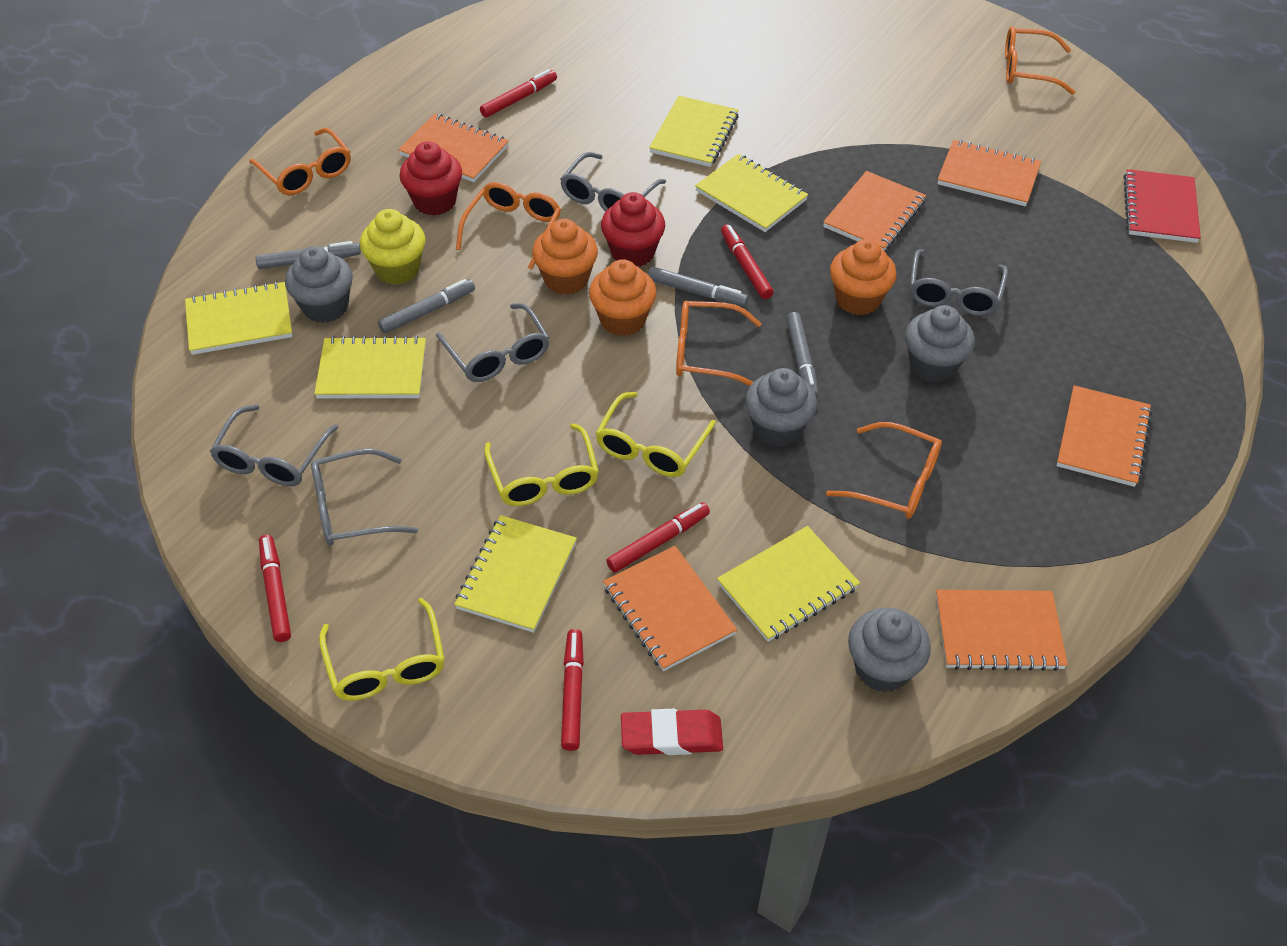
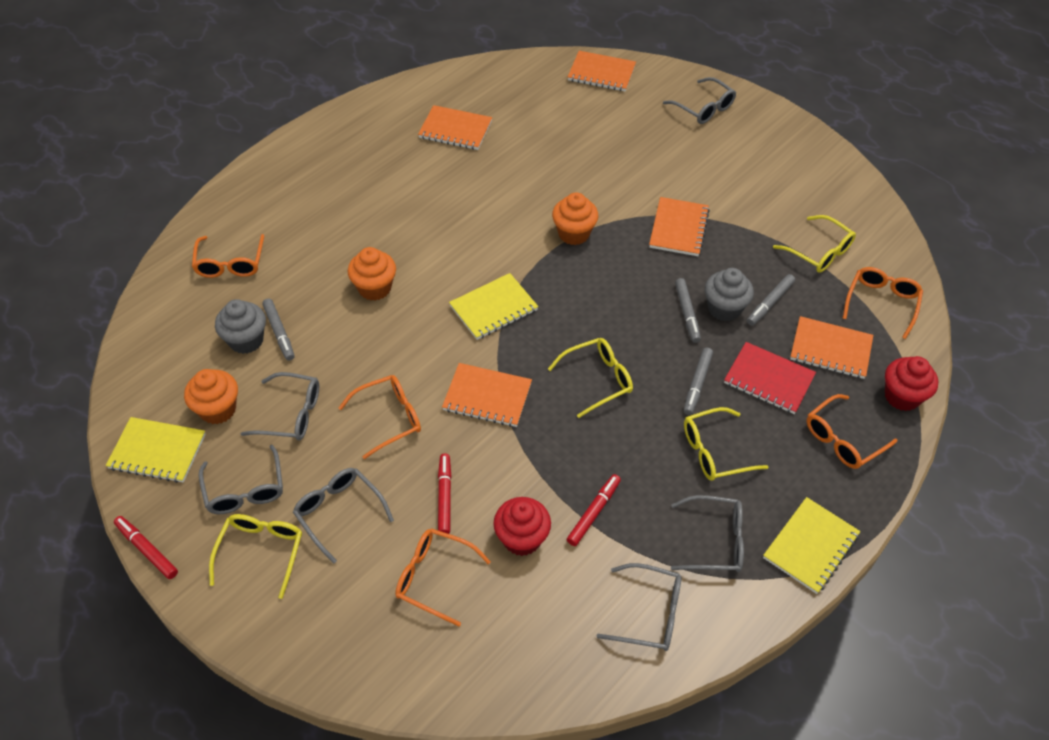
grey cupcake: [285,246,353,323] [745,368,817,447] [848,608,931,692] [905,305,975,383] = 4 -> [215,299,266,354] [705,268,754,322] = 2
grey glasses: [210,404,338,486] [311,448,418,546] [436,303,549,382] [560,152,666,212] [910,249,1008,316] = 5 -> [199,445,283,514] [241,372,319,440] [293,468,394,564] [597,563,681,651] [663,77,736,124] [671,495,744,572] = 6
orange notebook: [398,113,509,182] [603,546,737,671] [823,171,926,251] [936,590,1068,671] [937,140,1041,206] [1057,385,1152,487] = 6 -> [418,105,492,150] [442,363,532,427] [568,51,636,92] [649,197,710,256] [790,316,873,379] = 5
red eraser: [621,709,723,755] = 1 -> none = 0
red marker: [259,535,291,642] [480,69,557,118] [561,629,584,751] [606,502,710,573] [721,224,774,299] = 5 -> [114,516,178,579] [438,453,451,534] [567,474,621,546] = 3
yellow cupcake: [360,209,426,285] = 1 -> none = 0
yellow glasses: [319,598,445,701] [484,423,599,506] [595,392,716,477] = 3 -> [209,514,302,599] [548,338,633,418] [684,407,768,481] [773,215,856,273] = 4
yellow notebook: [185,281,293,355] [314,336,426,398] [454,515,577,633] [649,96,739,167] [695,154,808,232] [717,526,860,642] = 6 -> [106,417,206,483] [449,273,538,340] [763,497,861,594] = 3

